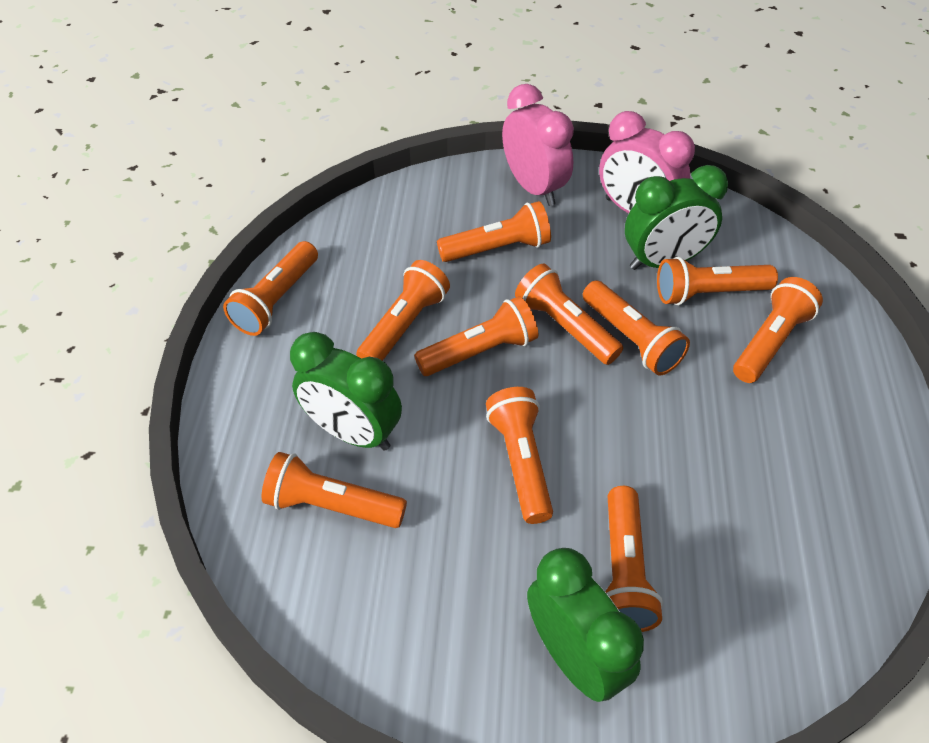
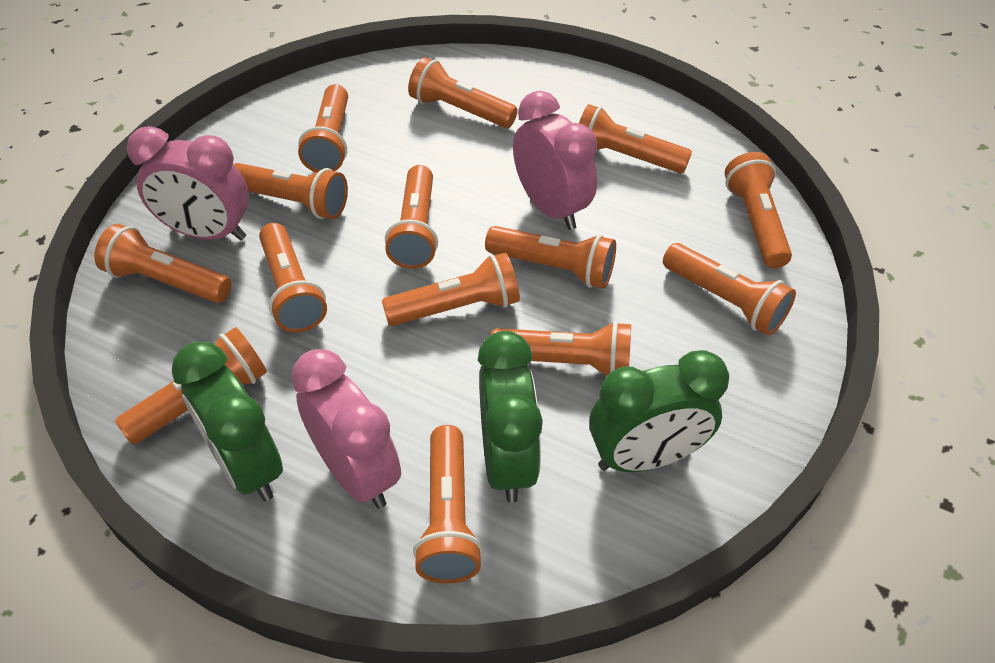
orange flashlight: [223,241,318,336] [261,452,407,528] [356,260,450,361] [414,296,538,376] [437,201,551,262] [486,387,553,524] [515,264,623,365] [583,280,690,376] [605,486,663,632] [657,257,778,305] [733,277,823,383] = 11 -> [94,224,231,303] [115,327,267,444] [233,163,348,219] [259,223,327,332] [298,84,348,172] [382,253,520,326] [385,165,438,269] [408,57,518,128] [413,425,483,583] [485,226,616,289] [490,321,631,376] [579,104,692,174] [663,243,796,336] [725,152,792,268] = 14
pink clock: [502,84,574,206] [599,111,695,213] = 2 -> [127,126,249,240] [291,349,401,509] [513,91,597,230] = 3

